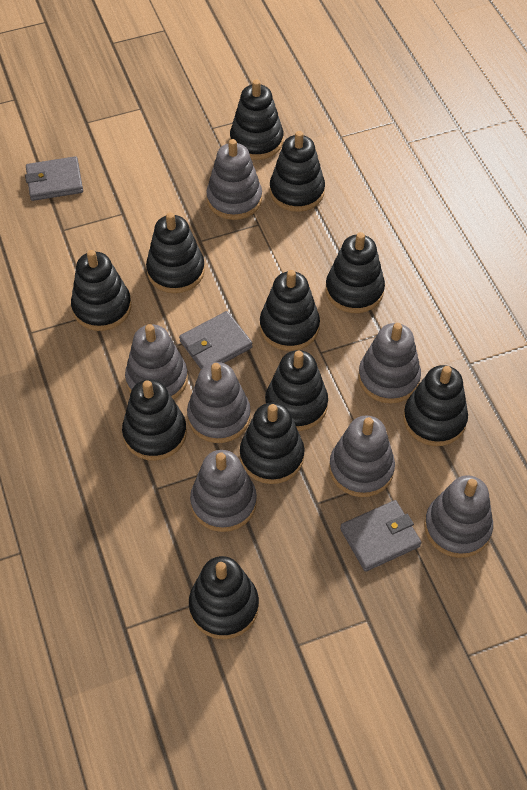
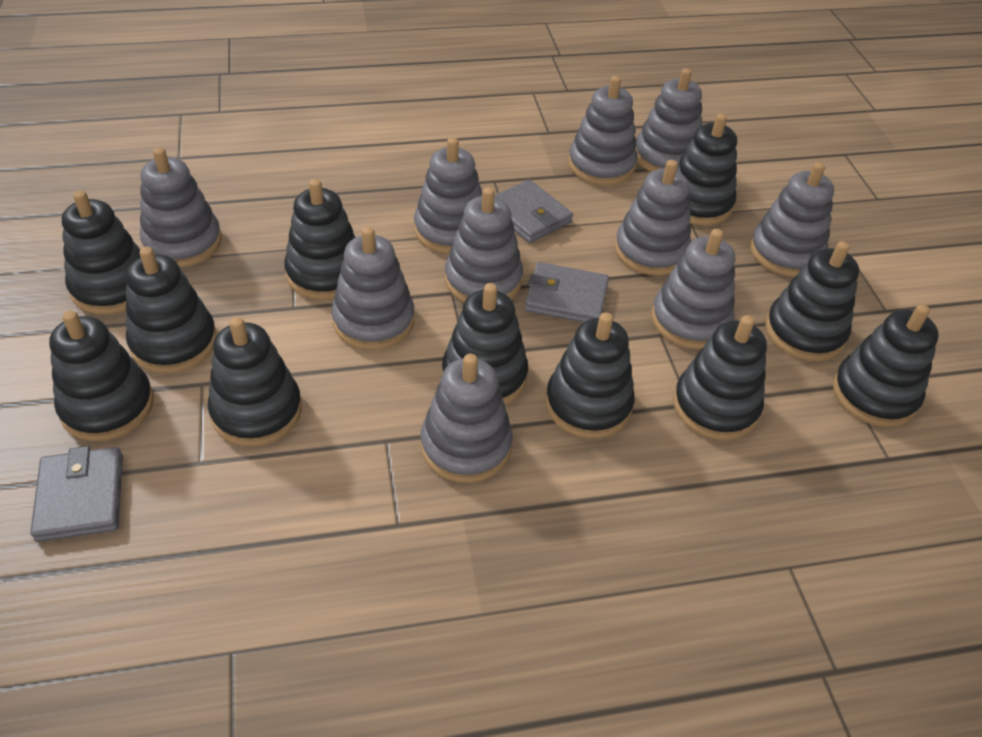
grey stacking toy: [125,324,188,400] [187,362,250,443] [190,450,257,532] [206,139,262,220] [329,415,395,497] [358,323,421,404] [424,475,493,558] = 7 -> [140,147,222,267] [331,227,415,350] [414,137,482,254] [421,354,513,483] [445,187,523,302] [568,76,637,186] [615,160,691,276] [636,68,702,172] [651,229,735,349] [750,162,834,277] = 10

